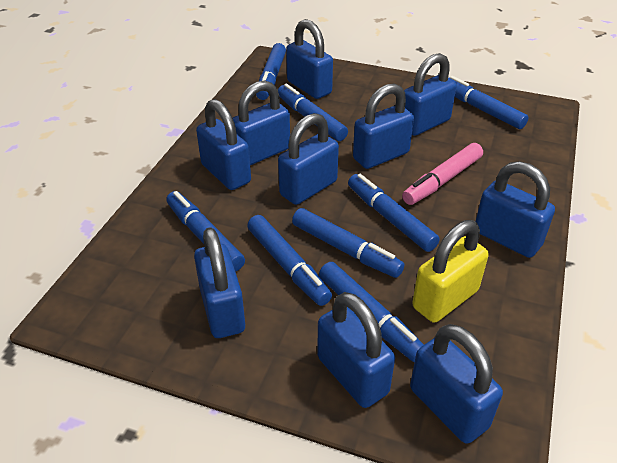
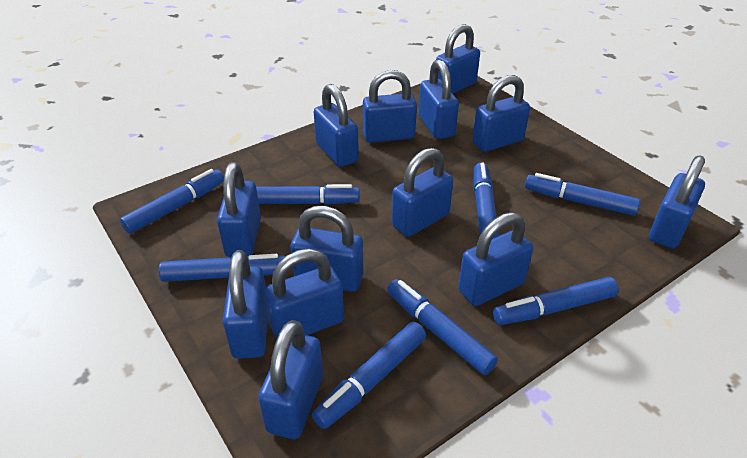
blue padlock: [194,227,245,338] [196,99,251,190] [233,80,290,166] [278,113,339,205] [286,19,333,99] [317,292,395,408] [353,84,414,169] [404,53,457,136] [410,324,503,444] [476,161,555,258] = 10 -> [217,162,261,257] [223,250,268,359] [258,320,323,439] [264,249,344,340] [290,206,363,292] [314,84,359,167] [363,70,417,143] [392,148,453,237] [419,59,459,139] [436,24,480,94] [458,212,533,306] [472,75,530,152] [649,155,705,249] = 13
pink marker: [402,143,483,205] = 1 -> none = 0
yellow padlock: [412,220,489,323] = 1 -> none = 0

